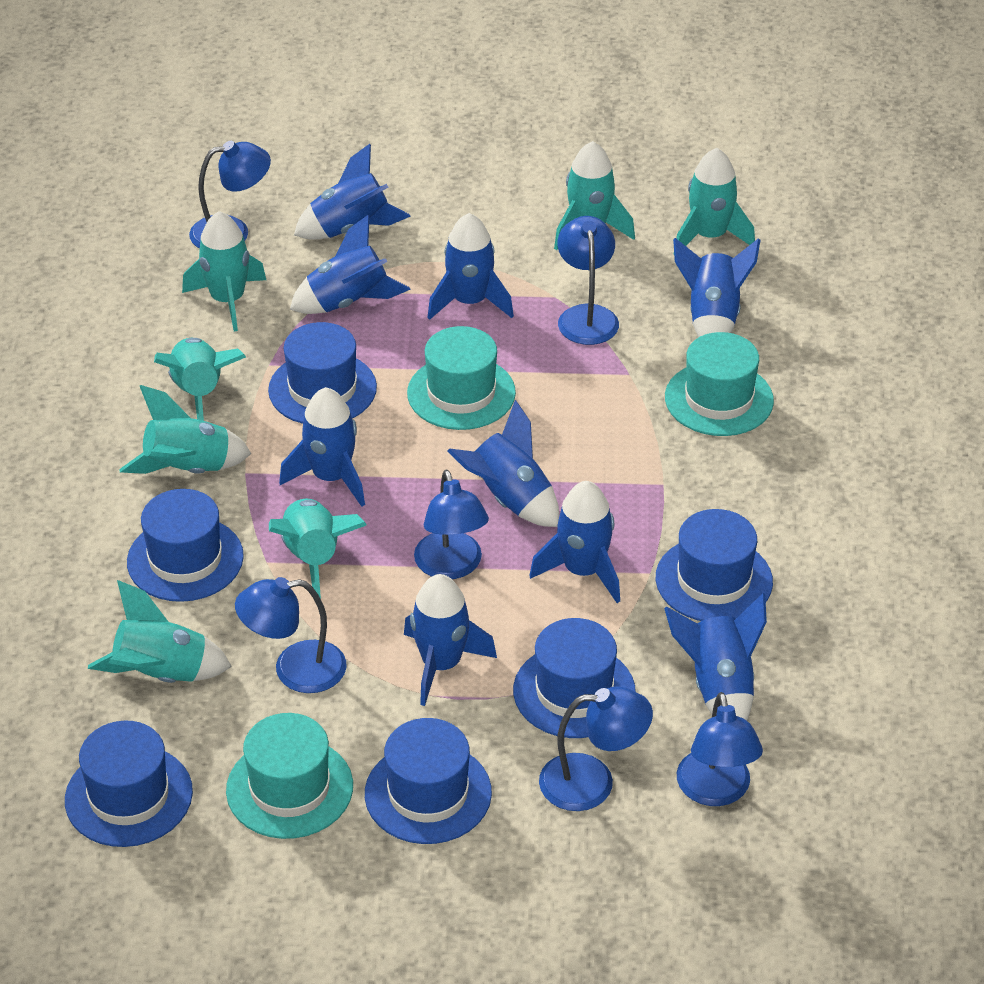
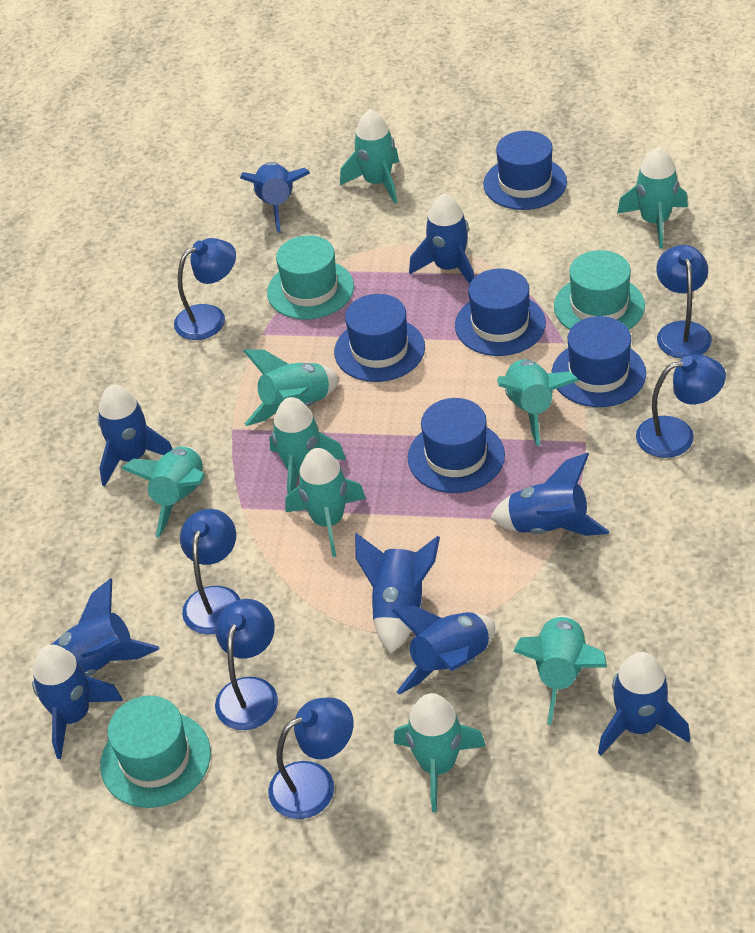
blue hat: [65,720,193,847] [127,489,244,602] [268,322,377,424] [365,718,492,844] [513,618,636,738] [656,509,773,621] = 6 -> [334,294,425,382] [408,398,505,493] [455,269,546,356] [483,131,567,210] [552,316,646,407] = 5
turquoise rocket: [88,580,232,683] [119,385,252,474] [154,338,246,421] [182,211,266,332] [269,499,367,599] [554,141,635,250] [676,148,755,246] = 7 -> [121,446,205,538] [243,349,340,426] [269,397,346,494] [285,448,366,557] [340,109,399,204] [394,693,486,812] [497,359,579,446] [513,615,607,725] [617,147,688,248] = 9

